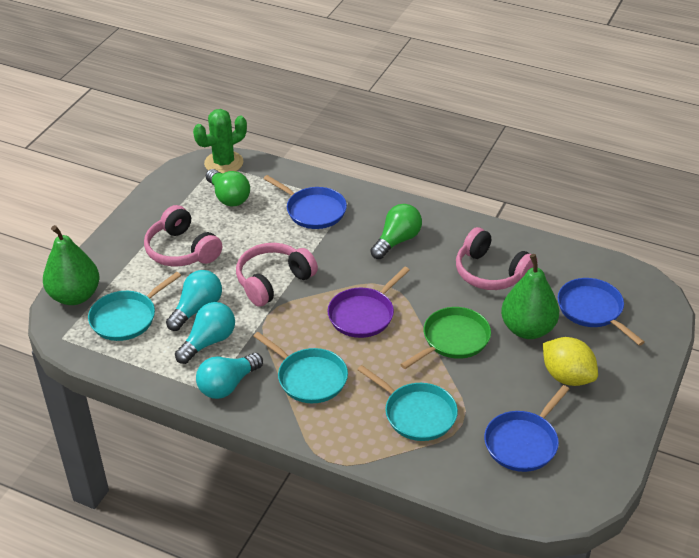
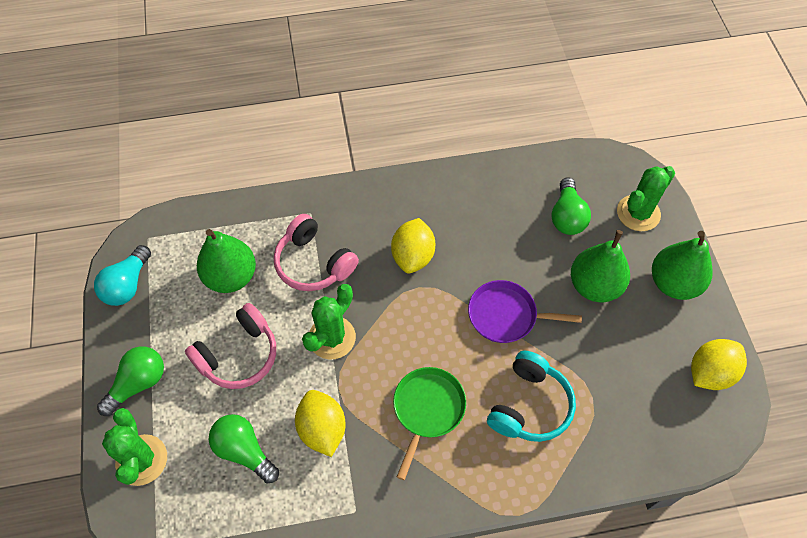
blue pan: [263,175,347,229] [484,385,569,472] [558,278,645,346] = 3 -> none = 0
green cactus: [193,109,247,173] = 1 -> [102,408,167,486] [302,284,356,360] [617,166,675,231] = 3
green light bulb: [206,169,250,206] [370,204,422,259] = 2 -> [97,347,164,416] [209,414,279,484] [551,177,591,235] = 3
green pear: [43,225,100,305] [501,254,559,339] = 2 -> [197,229,256,293] [571,230,630,302] [652,231,713,300] = 3
pink headphones: [144,205,222,267] [236,243,318,307] [456,227,538,290] = 3 -> [185,303,276,389] [274,214,359,291] = 2
turquoise headphones: none = 0 -> [487,351,576,442] = 1
turquoise light bulb: [166,270,222,331] [175,302,235,364] [196,353,263,399] = 3 -> [94,245,151,306] = 1
turquoise pan: [88,272,181,341] [253,332,348,403] [357,365,458,441] = 3 -> none = 0
yellow lemon: [543,337,598,386] = 1 -> [295,390,346,457] [391,218,435,273] [691,339,747,390] = 3

